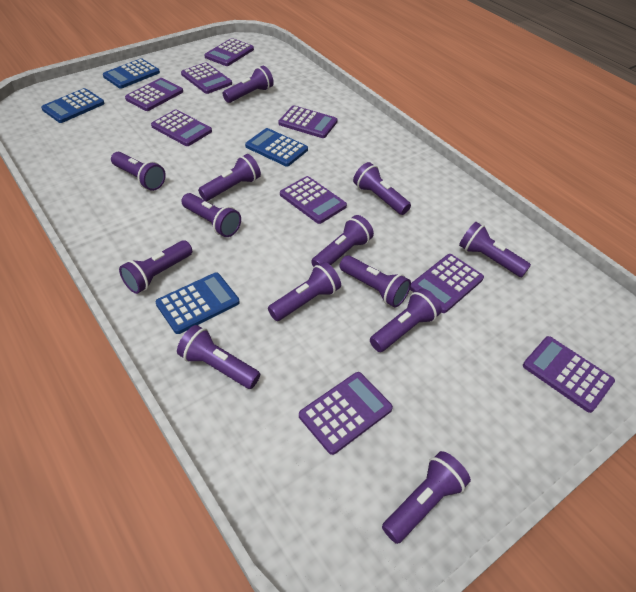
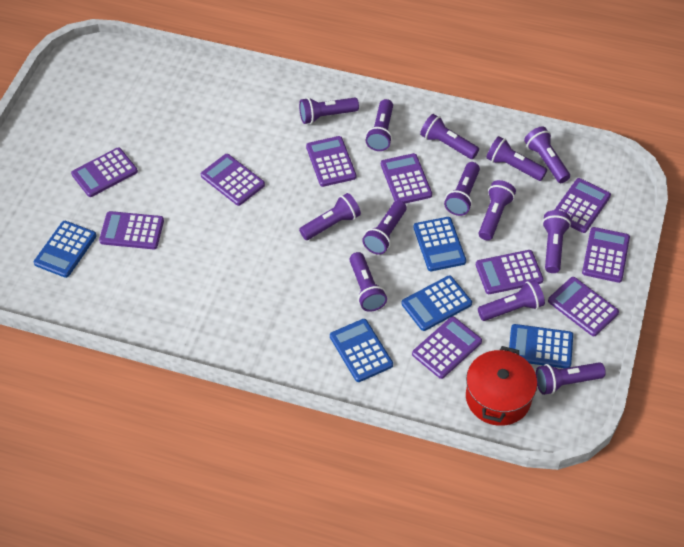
blue calculator: [41,88,104,123] [103,58,160,89] [156,273,240,334] [245,128,308,166] = 4 -> [34,221,97,278] [330,319,393,382] [401,276,472,331] [413,217,466,271] [509,324,573,368] = 5
purple calculator: [125,78,183,111] [151,110,212,146] [181,62,232,94] [204,38,254,66] [278,105,338,138] [280,176,347,224] [299,372,393,455] [410,254,484,313] [523,336,615,413] = 9 -> [71,148,138,197] [99,211,164,249] [201,154,265,206] [306,136,356,187] [381,153,432,203] [412,317,482,379] [476,250,544,294] [548,277,619,336] [555,178,611,233] [582,227,630,283] = 10
red pot: none = 0 -> [466,346,537,426] = 1

